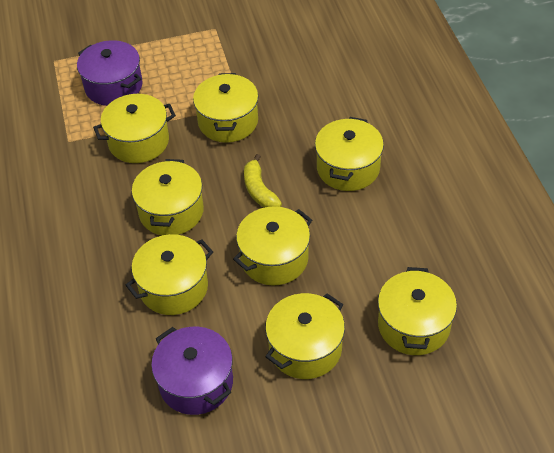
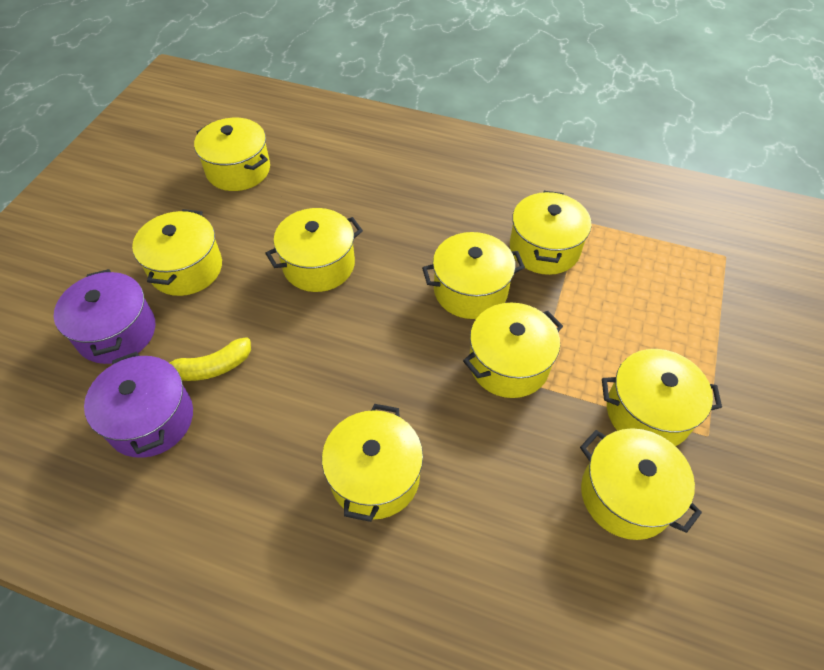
yellow pot: [93,94,176,163] [126,234,213,315] [132,159,204,235] [193,73,258,143] [233,206,312,285] [265,293,345,379] [315,117,384,191] [378,267,457,355] = 8 -> [132,209,222,296] [194,118,270,191] [265,208,363,292] [322,404,423,522] [422,232,525,319] [463,303,563,398] [510,191,592,275] [580,428,702,540] [602,349,722,446] = 9

